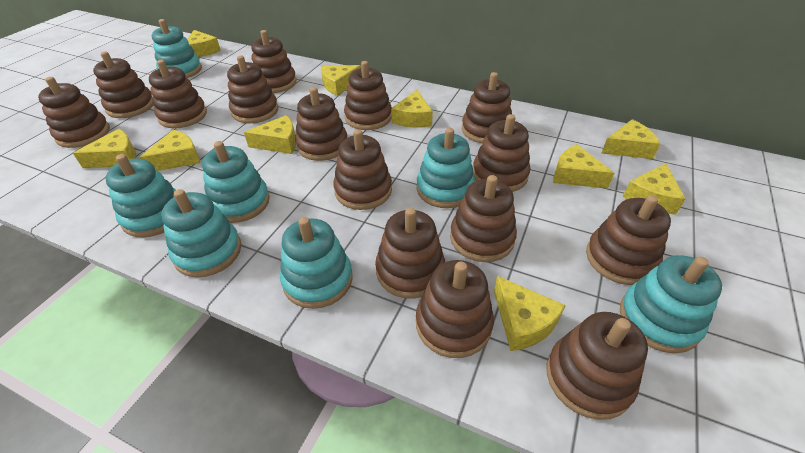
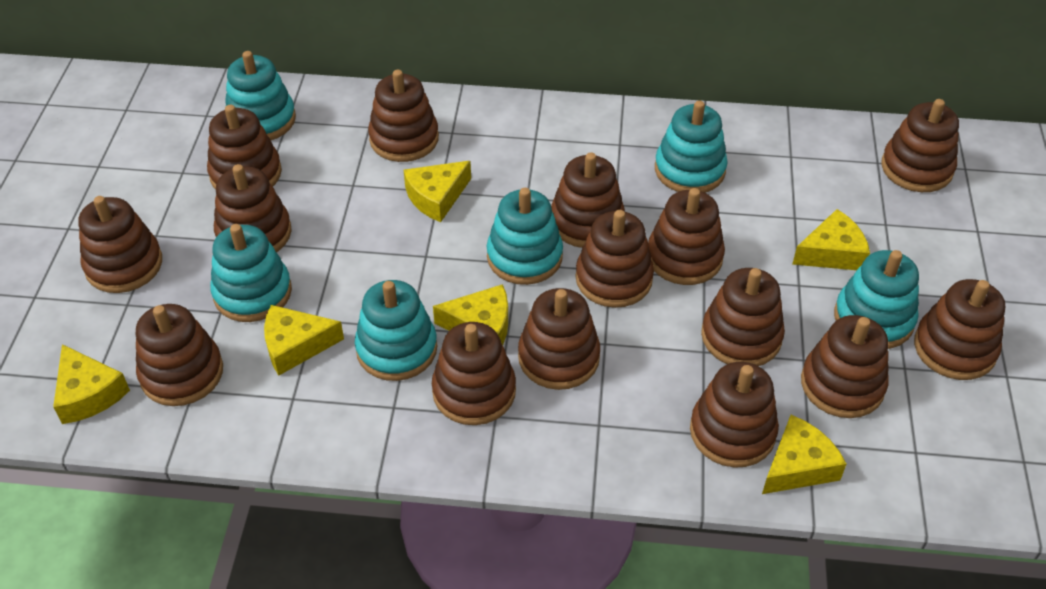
turquoise stacking toy: [105,154,176,237] [152,19,202,78] [161,189,241,277] [202,141,270,223] [280,217,353,309] [417,128,475,208] [620,255,722,353] = 7 -> [210,224,292,322] [225,51,296,140] [355,280,437,381] [487,188,563,285] [655,101,728,193] [834,250,919,349] = 6
yellow cheese: [73,129,137,168] [139,130,200,171] [187,30,221,57] [244,115,296,154] [321,65,361,96] [391,90,433,128] [494,276,566,351] [553,144,614,189] [601,119,660,159] [623,163,685,215] = 10 -> [53,344,130,424] [264,305,344,375] [404,161,471,222] [433,284,508,345] [762,415,846,494] [793,209,870,270] = 6

